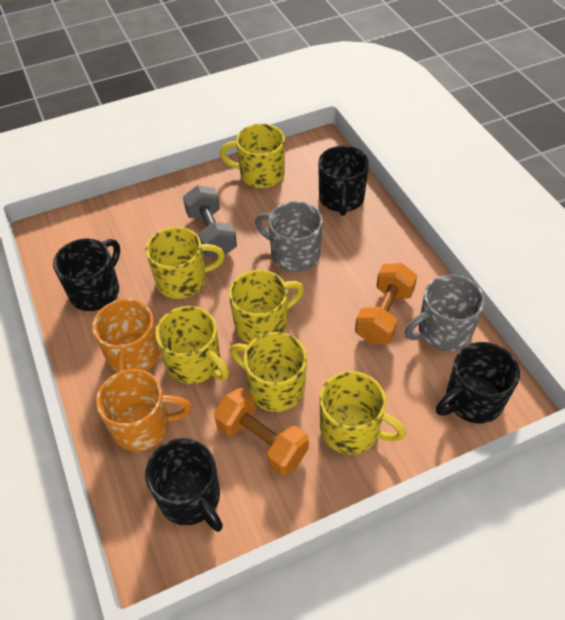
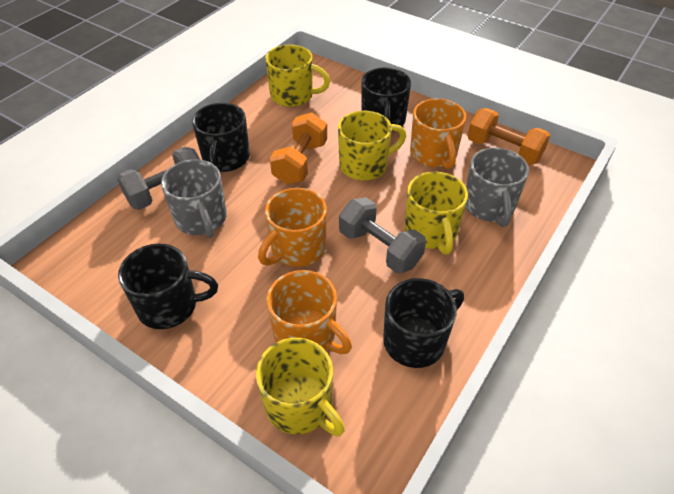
grey dumbbell: [183,185,237,257] = 1 -> [117,147,201,210] [339,197,426,273] = 2
orange mug: [92,299,160,373] [96,369,192,451] = 2 -> [258,188,327,267] [267,270,352,354] [410,99,466,169] = 3
yellow mug: [146,227,225,299] [155,306,229,384] [220,124,285,188] [229,270,304,343] [230,332,307,412] [320,371,406,454] = 6 -> [256,338,345,437] [265,45,330,107] [338,111,406,181] [404,172,468,254] = 4

